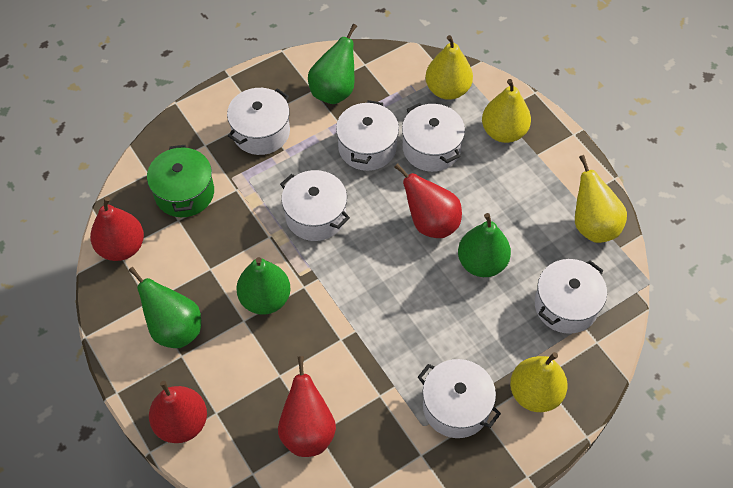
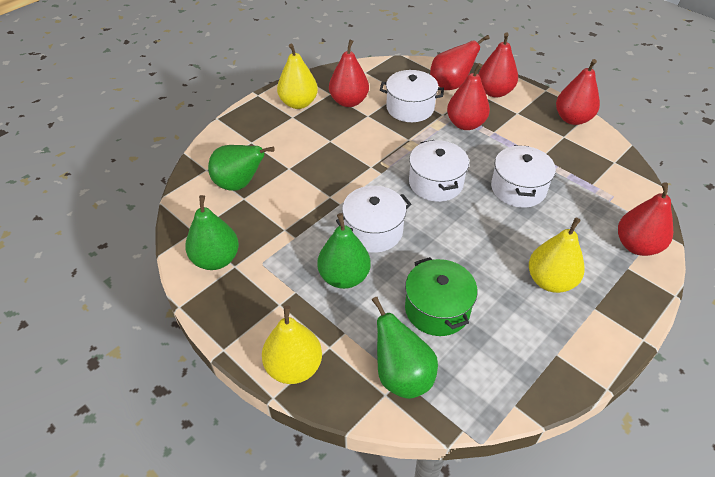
red pear: [90,197,144,261] [149,381,207,443] [278,356,336,457] [394,163,462,238] = 4 -> [329,40,369,107] [430,35,490,90] [447,63,490,130] [478,33,518,97] [556,59,600,125] [618,182,673,256] = 6
white pot: [227,88,290,155] [280,170,350,241] [336,100,399,171] [402,103,465,172] [418,359,501,438] [535,259,607,334] = 6 -> [336,186,411,253] [380,70,444,122] [409,140,469,202] [491,145,556,208] = 4
yellow pear: [425,35,473,100] [482,79,531,143] [510,352,568,412] [575,155,627,243] = 4 -> [262,305,322,384] [277,43,318,109] [529,217,585,293] = 3

